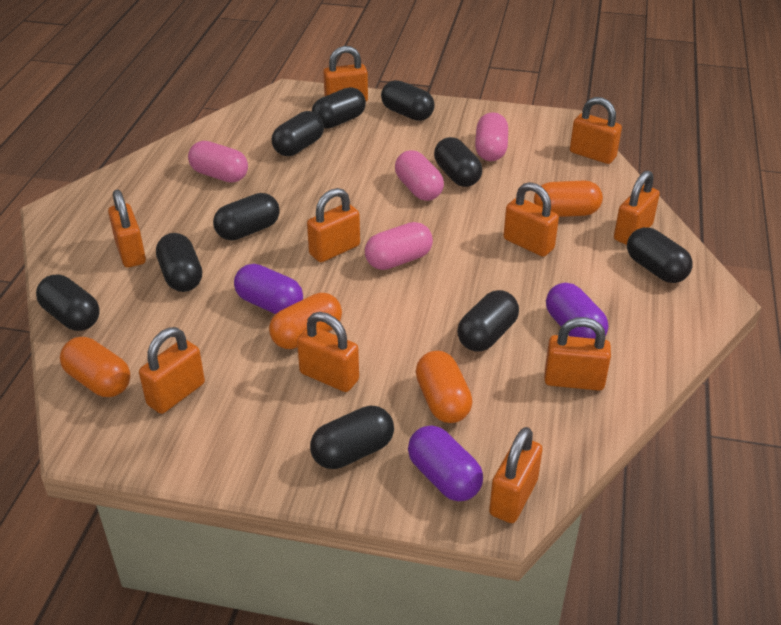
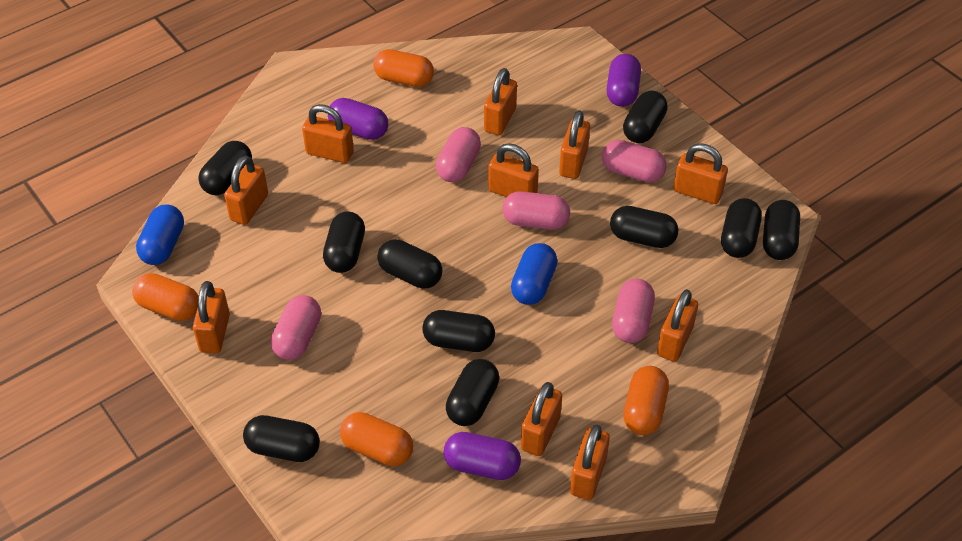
blue capsule: none = 0 -> [136,204,184,265] [511,243,557,305] = 2
pink capsule: [188,141,248,183] [365,222,433,270] [395,150,444,201] [475,112,508,161] = 4 -> [271,295,321,360] [436,127,481,182] [502,191,570,230] [602,140,667,182] [612,278,655,343] = 5

